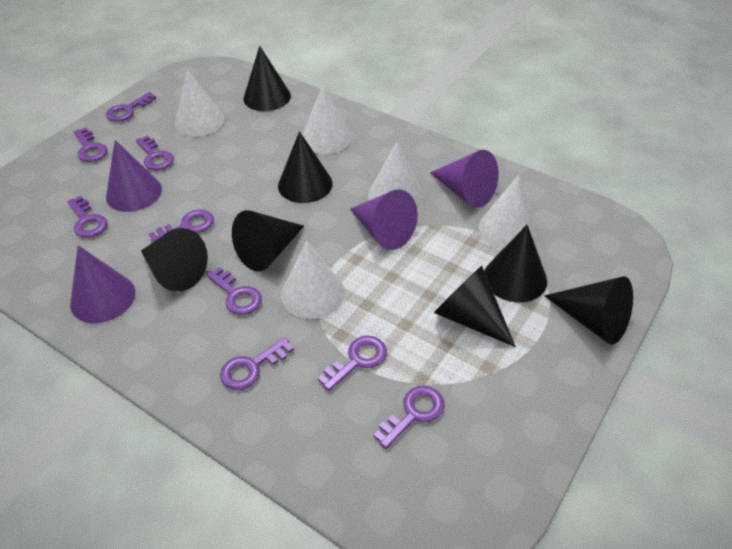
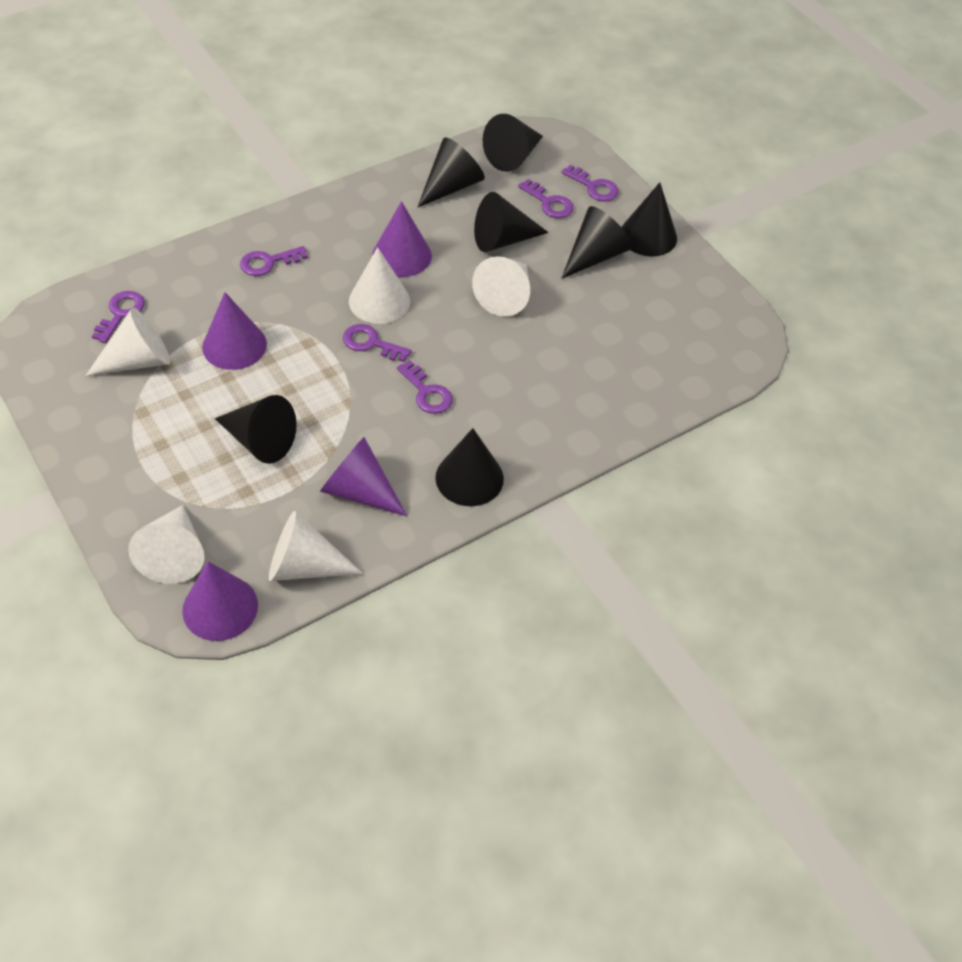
purple key: [67,196,107,238] [74,128,108,162] [106,92,156,122] [136,135,174,170] [149,209,214,243] [206,267,262,315] [220,337,294,390] [318,336,387,391] [374,386,444,449] = 9 -> [92,291,145,343] [240,246,308,276] [343,324,412,362] [397,361,453,414] [518,179,574,218] [561,165,619,201] = 6

